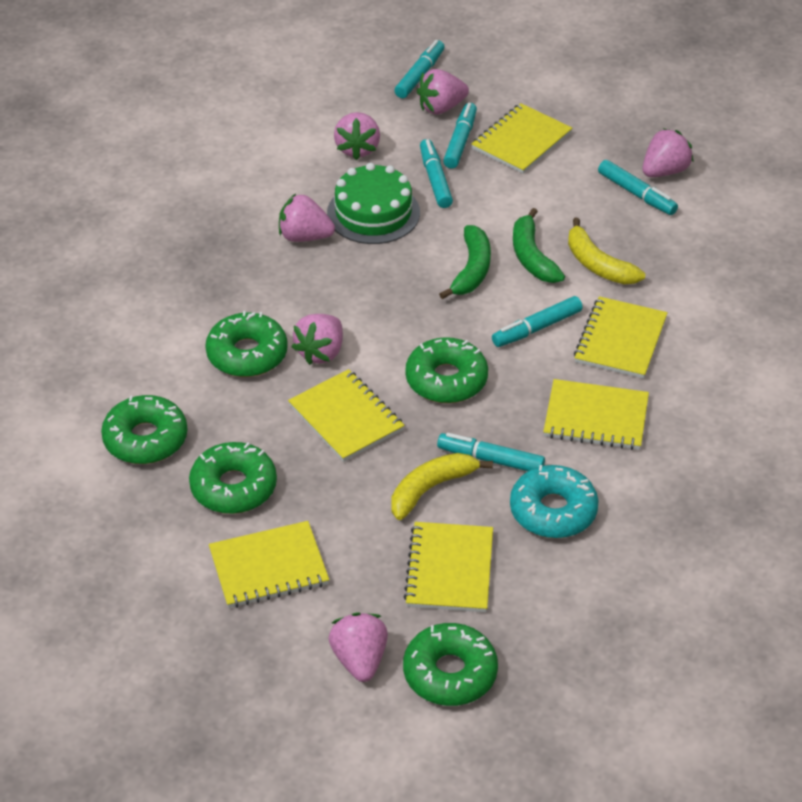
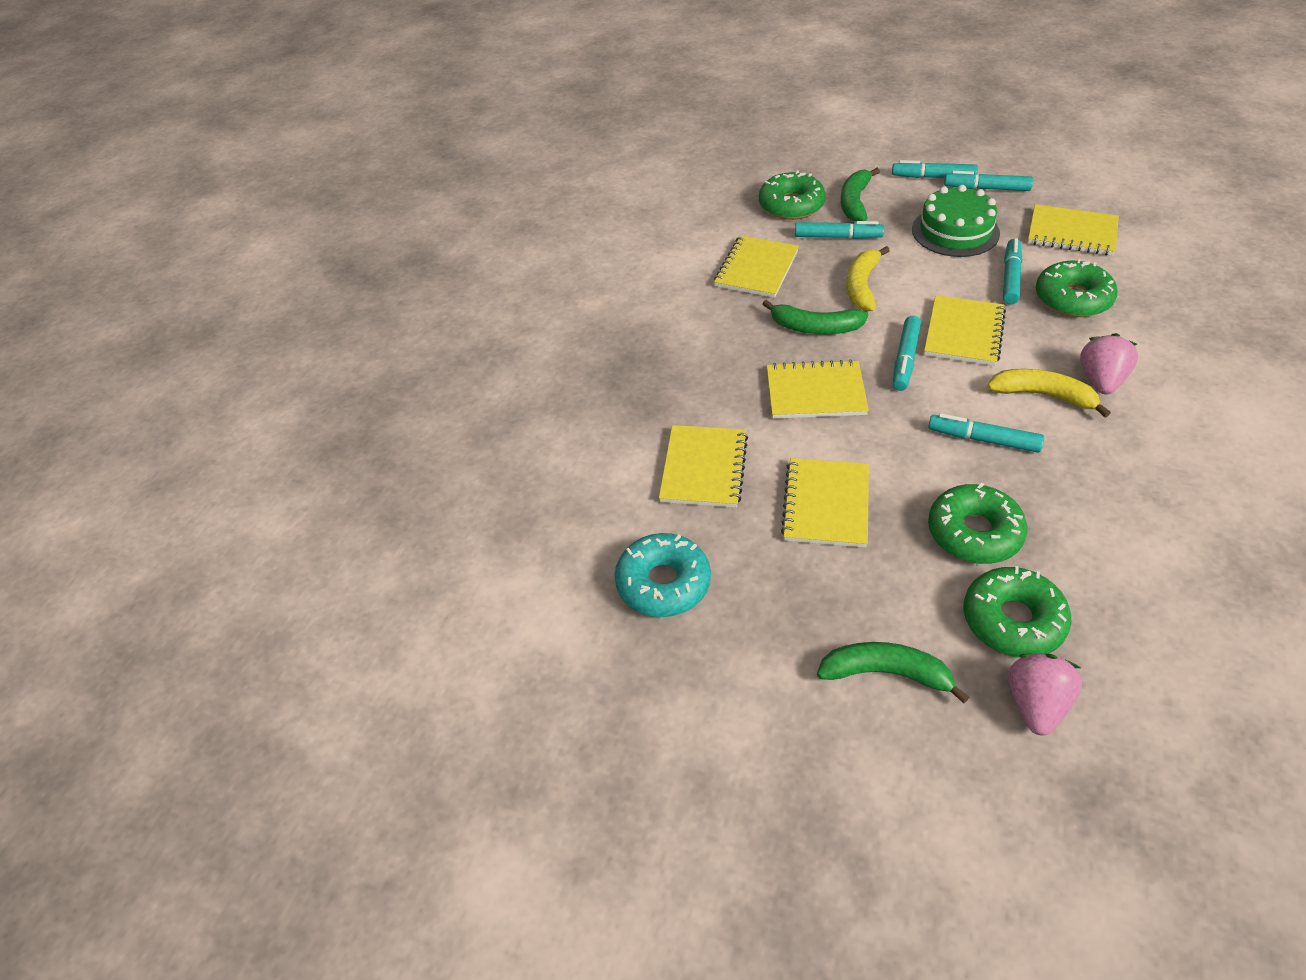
green banana: [439,225,491,299] [513,208,565,283] = 2 -> [763,300,868,334] [817,642,969,703] [841,168,880,222] = 3
green donut: [101,395,188,464] [189,442,277,514] [205,311,288,377] [403,623,498,706] [405,337,488,403] = 5 -> [759,170,826,220] [928,483,1027,564] [963,566,1071,658] [1036,259,1117,317] = 4
pink strawberry: [279,194,335,242] [292,314,343,365] [328,612,388,682] [334,112,380,160] [417,69,469,115] [643,128,694,177] = 6 -> [1008,653,1082,736] [1080,333,1138,394] = 2

